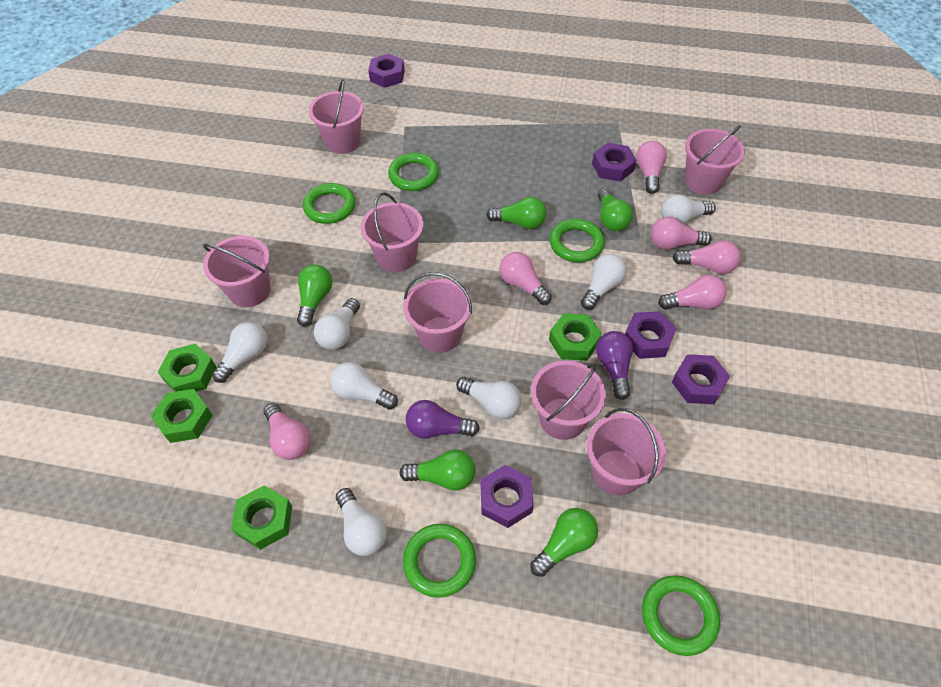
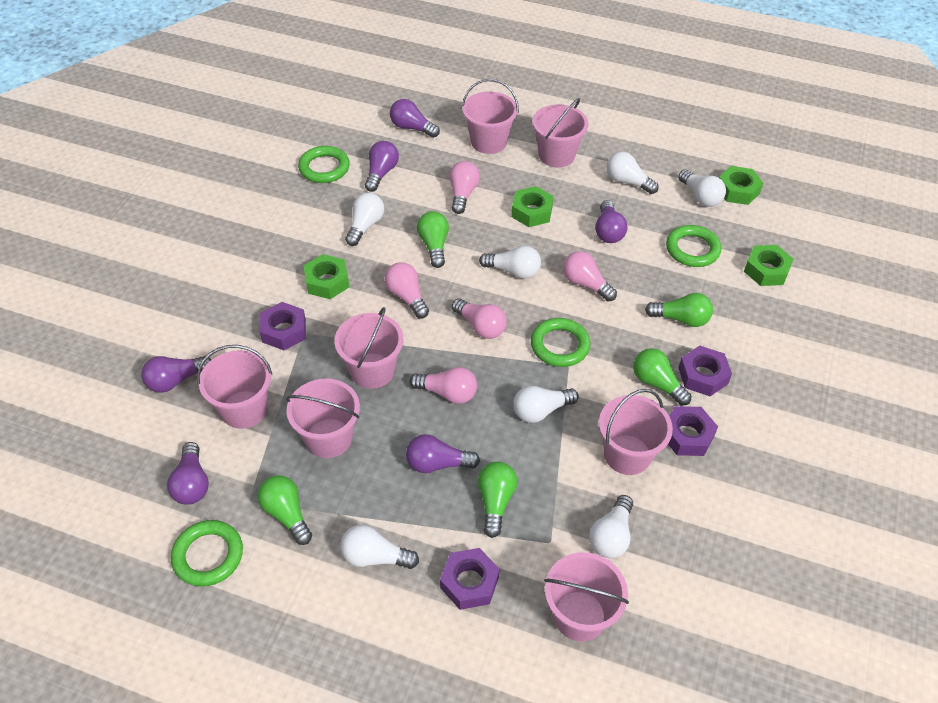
green ring: [303,183,355,224] [388,153,439,191] [403,524,476,598] [550,219,605,262] [642,575,720,656] = 5 -> [171,520,243,587] [298,146,350,183] [531,318,590,367] [666,225,721,267] = 4
pink light bulb: [263,403,310,460] [500,252,552,305] [636,141,667,194] [651,217,711,250] [658,275,727,309] [672,240,741,274] = 6 -> [385,262,429,318] [410,367,477,404] [449,161,480,214] [452,299,507,339] [563,251,617,301] = 5
purple light bulb: [406,400,480,439] [596,331,633,400] = 2 -> [141,356,211,393] [167,442,209,505] [365,141,399,192] [390,99,440,138] [406,434,480,473] [595,200,627,243] = 6
purple nut: [368,54,405,88] [481,465,534,528] [592,143,637,182] [625,311,677,359] [672,354,730,404] = 5 -> [260,302,306,350] [440,548,500,610] [668,406,718,456] [678,346,732,396] = 4

